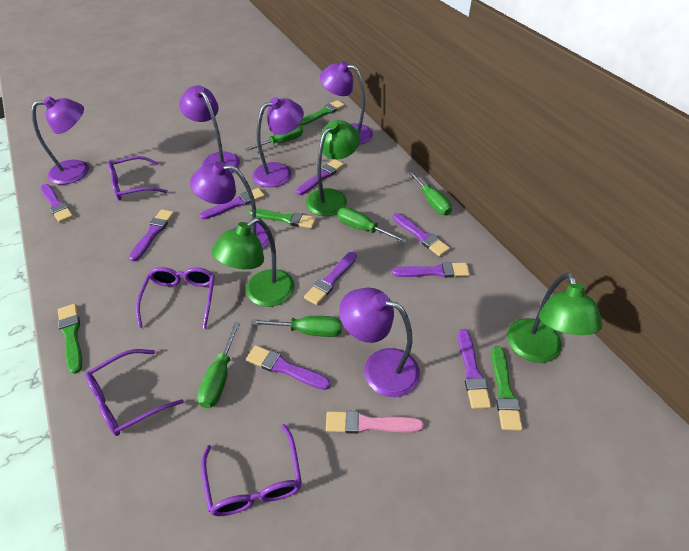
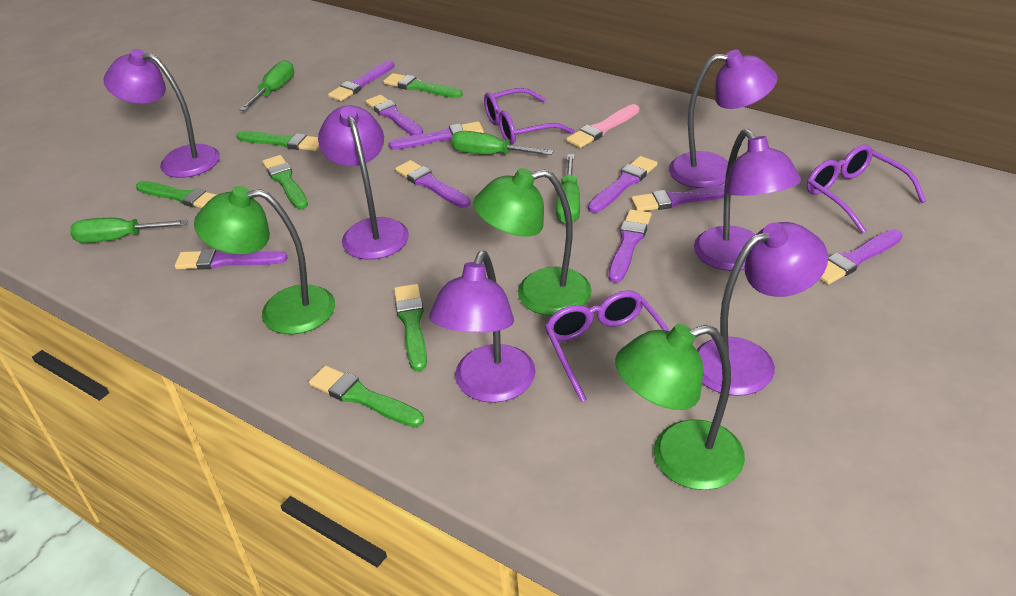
green brush: [58,304,82,374] [249,208,316,228] [299,100,345,125] [491,346,523,431] = 4 -> [136,181,217,208] [236,131,319,151] [262,155,308,209] [309,365,424,427] [383,73,463,98] [394,284,427,371] = 6
green screwdriver: [197,322,240,408] [245,125,303,151] [251,316,342,337] [337,207,407,243] [408,170,452,215] = 5 -> [70,218,188,243] [239,60,294,111] [451,131,554,155] [556,154,580,224] = 4
purple glasses: [85,349,184,436] [107,156,167,201] [136,267,215,329] [201,424,302,516] = 4 -> [484,88,575,145] [545,290,669,402] [807,144,926,233] = 3

